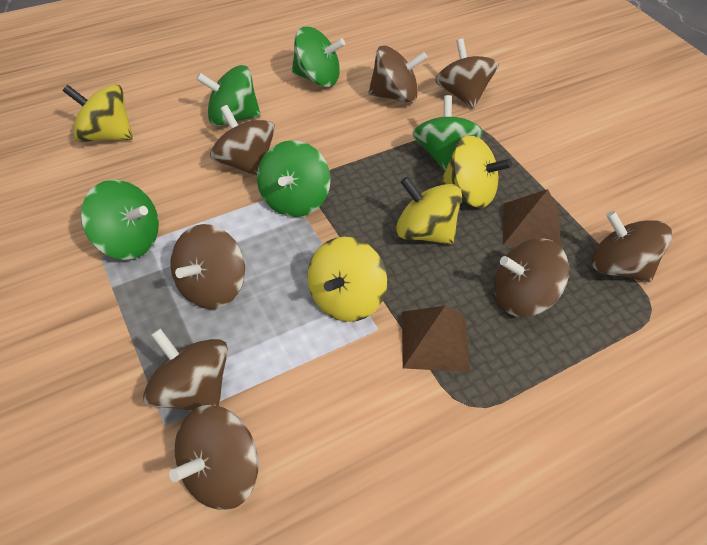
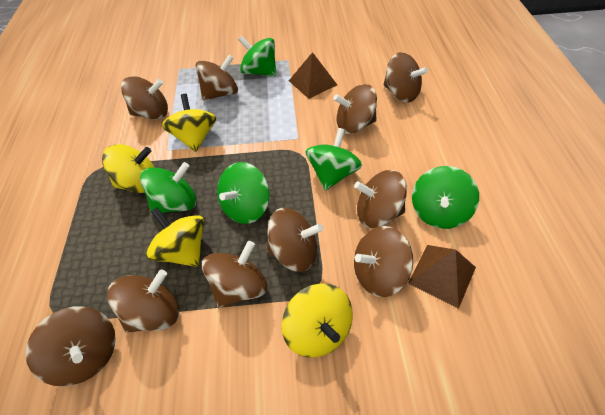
brown spinning top: [143,328,228,411] [169,405,258,510] [171,224,245,309] [210,105,275,176] [368,45,427,103] [435,39,499,109] [494,238,569,317] [592,211,672,282] = 8 -> [25,306,116,386] [107,269,179,333] [121,76,168,120] [195,55,238,100] [202,241,268,308] [266,208,323,272] [333,84,377,134] [354,170,407,228] [354,226,413,297] [383,52,428,102] = 10

